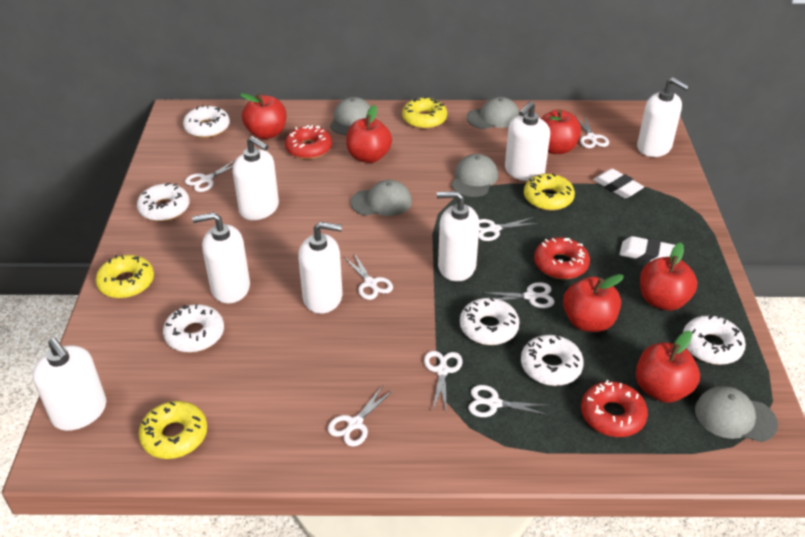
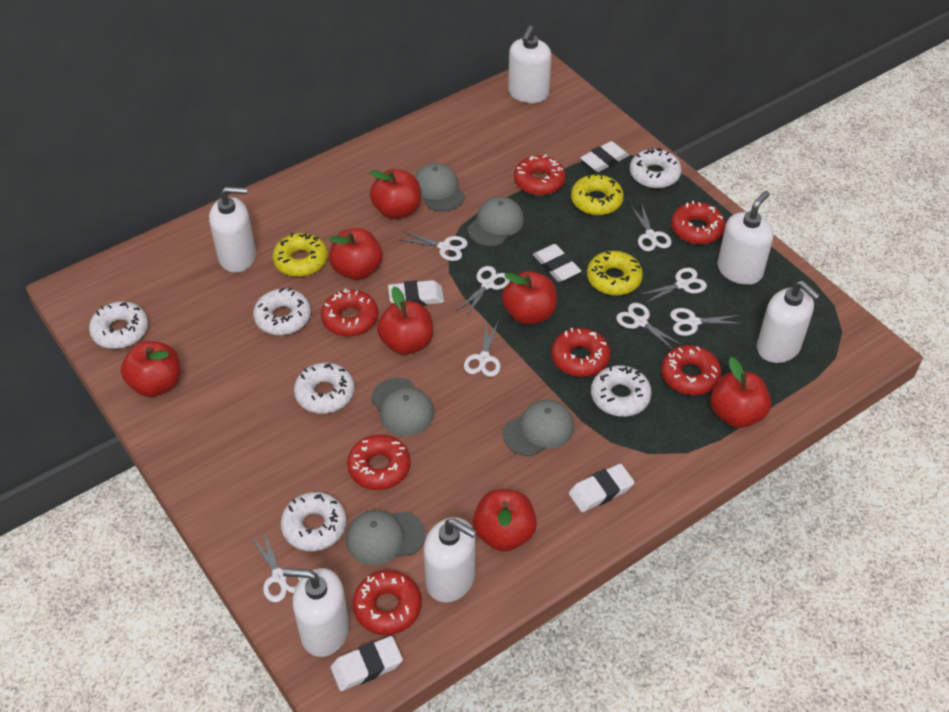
red apple: [240,93,286,139] [346,105,392,163] [541,109,581,154] [563,274,624,332] [636,331,700,403] [640,242,697,311] = 6 -> [121,341,180,397] [329,228,383,280] [369,169,421,219] [377,287,433,355] [473,489,537,552] [502,271,557,325] [711,357,771,428] = 7
red donut: [285,125,332,159] [534,237,590,279] [581,380,648,437] = 3 -> [321,289,378,336] [347,435,410,490] [353,570,422,635] [514,155,566,195] [551,328,610,377] [661,345,721,395] [671,201,726,244] = 7
white eraser: [593,169,644,198] [620,236,675,262] = 2 -> [331,636,403,691] [388,280,444,306] [533,244,581,282] [569,464,634,512] [580,141,629,172] = 5
white soap dispenser: [33,338,106,431] [192,212,250,303] [233,136,279,220] [298,222,342,314] [437,191,479,281] [505,101,550,181] [637,77,690,157] = 7 -> [209,187,256,273] [283,568,349,657] [424,517,477,603] [508,25,551,103] [717,191,773,285] [757,281,820,363] = 6
yellow donut: [96,255,154,298] [139,401,207,459] [402,96,447,129] [524,174,575,211] = 4 -> [272,233,328,277] [571,173,624,215] [587,251,643,296] = 3

